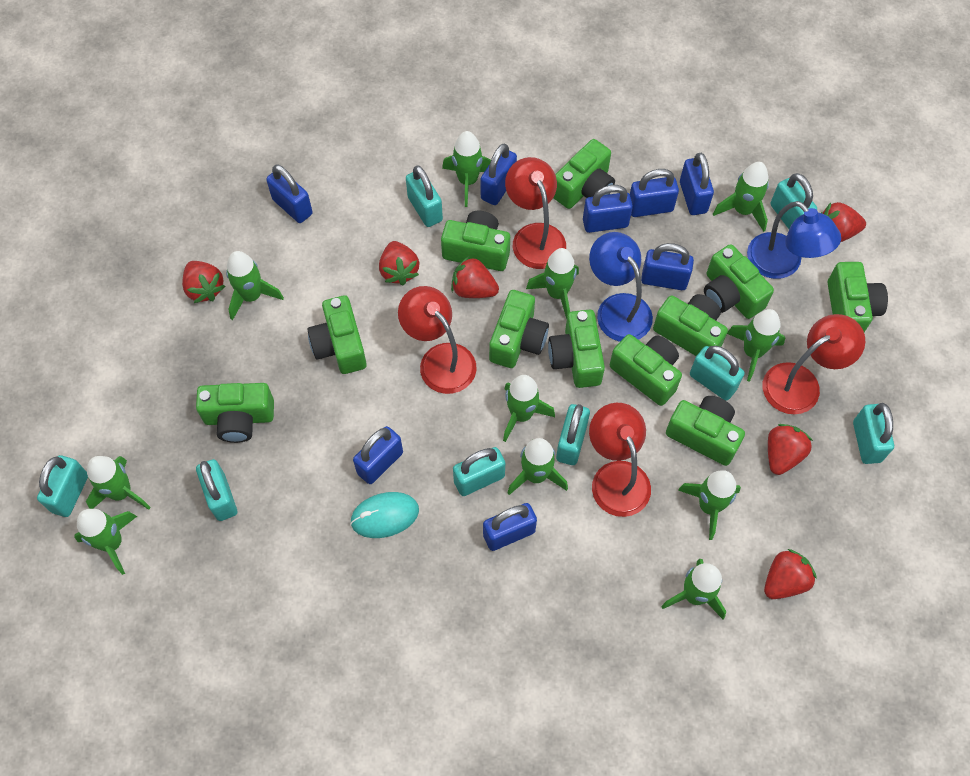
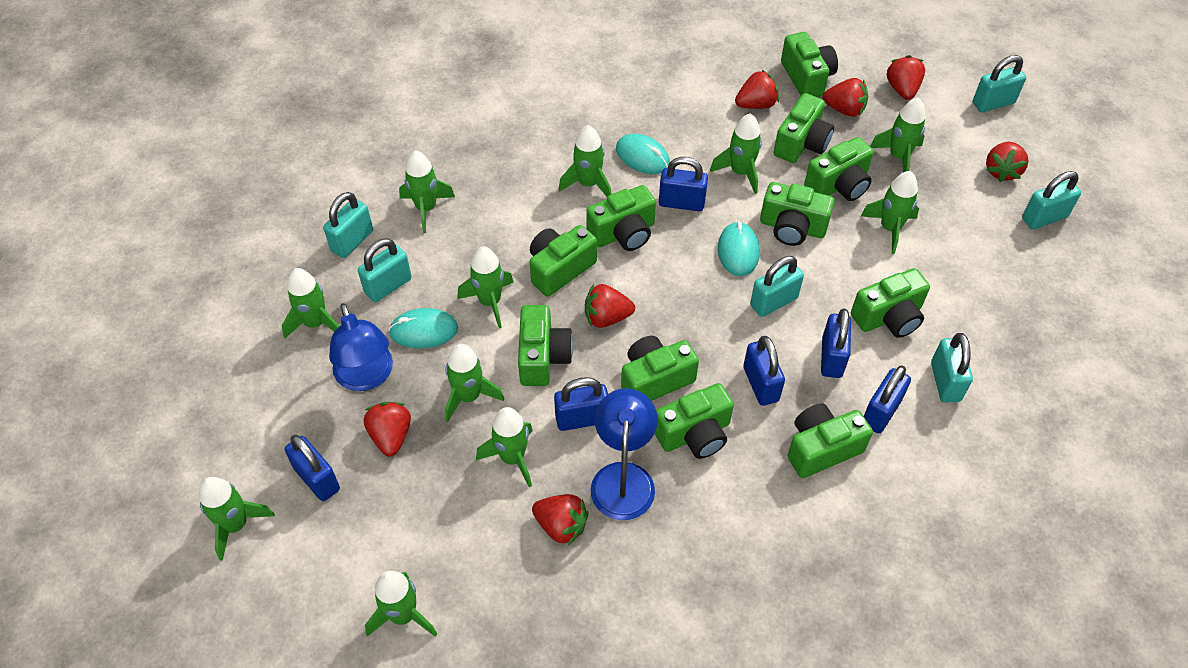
blue padlock: [266,165,313,223] [353,426,403,484] [481,144,517,205] [483,503,537,551] [583,185,633,233] [630,169,679,217] [641,243,694,290] [680,153,714,215] = 8 -> [285,435,340,501] [554,377,608,431] [659,157,708,211] [743,336,785,406] [821,309,851,378] [864,366,911,433] = 6
red lamp: [398,286,477,394] [505,157,566,269] [589,403,651,517] [763,314,865,414] = 4 -> none = 0
red strawberry: [182,261,225,303] [379,241,419,285] [451,256,499,298] [764,549,817,599] [768,424,813,475] [821,202,866,242] = 6 -> [364,402,411,457] [532,494,589,546] [585,284,635,328] [735,70,779,109] [823,78,868,117] [886,55,925,100] [986,142,1028,182] = 7
turquoise mouse: [350,492,419,538] = 1 -> [389,308,458,348] [616,134,670,174] [718,221,760,276] = 3
turquoise padlock: [37,455,88,517] [196,459,237,521] [406,165,443,227] [453,447,505,496] [556,404,590,465] [690,346,745,401] [770,173,817,229] [853,403,894,464] = 8 -> [323,192,373,258] [358,238,412,302] [750,256,804,317] [931,333,973,403] [973,55,1026,112] [1022,171,1081,229] = 6

